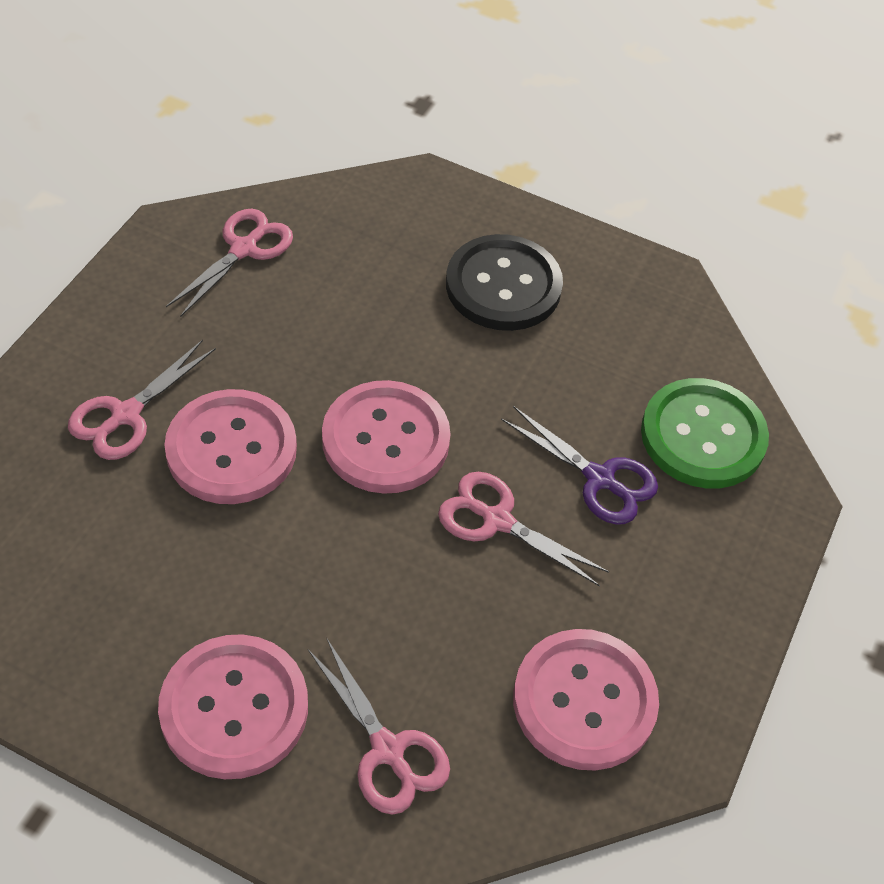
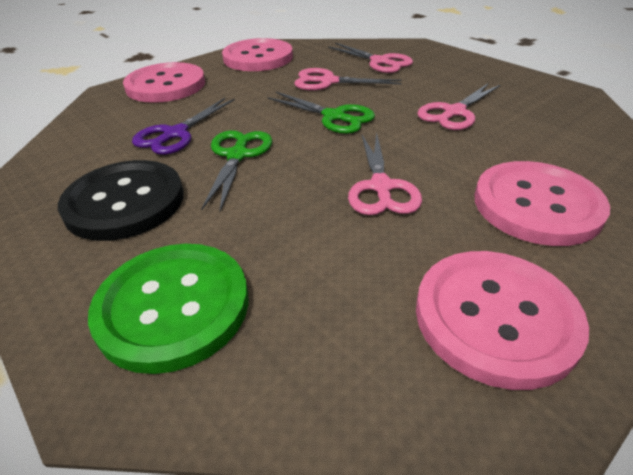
green scissors: none = 0 -> [201,130,272,212] [268,92,375,134] = 2

